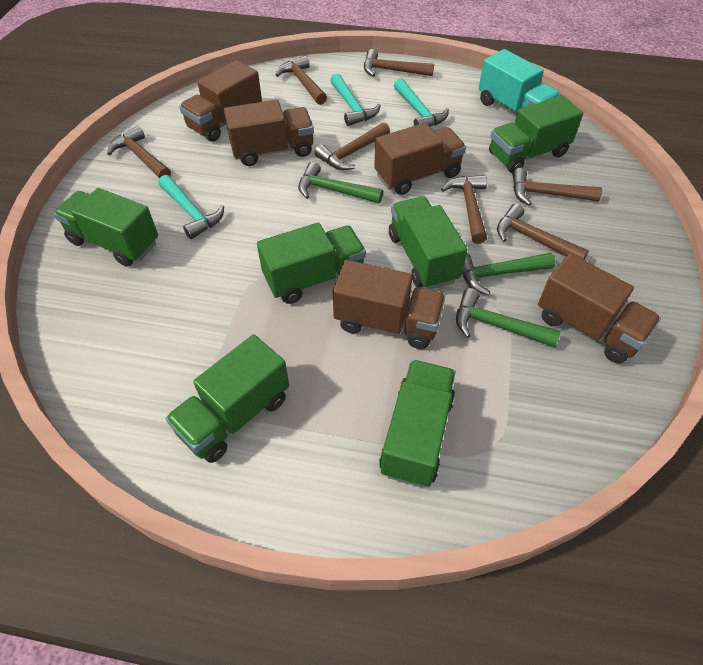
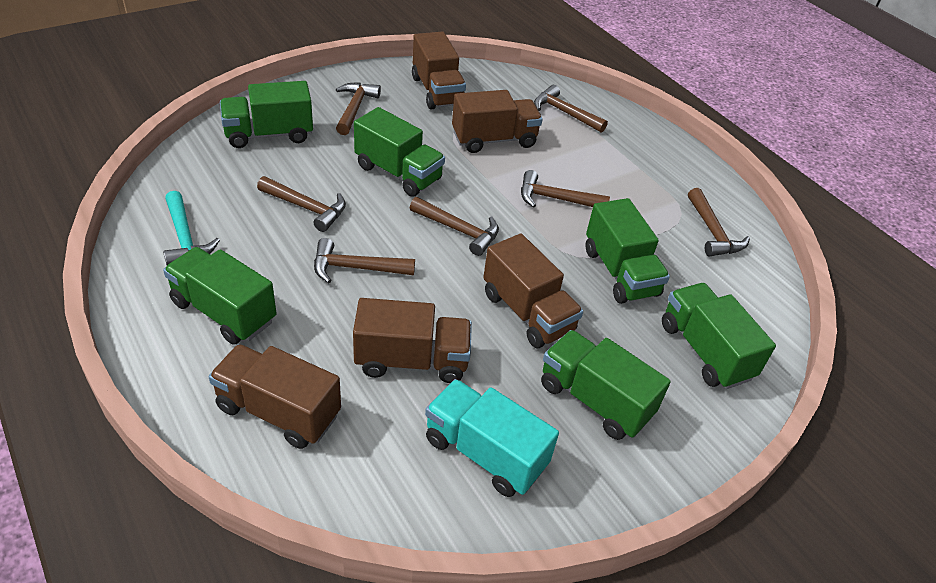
green hammer: [298,162,383,203] [456,288,561,347] [462,253,556,295] = 3 -> none = 0
turquoise hammer: [158,175,224,239] [330,73,381,126] [394,78,449,127] = 3 -> [163,191,220,265] = 1

